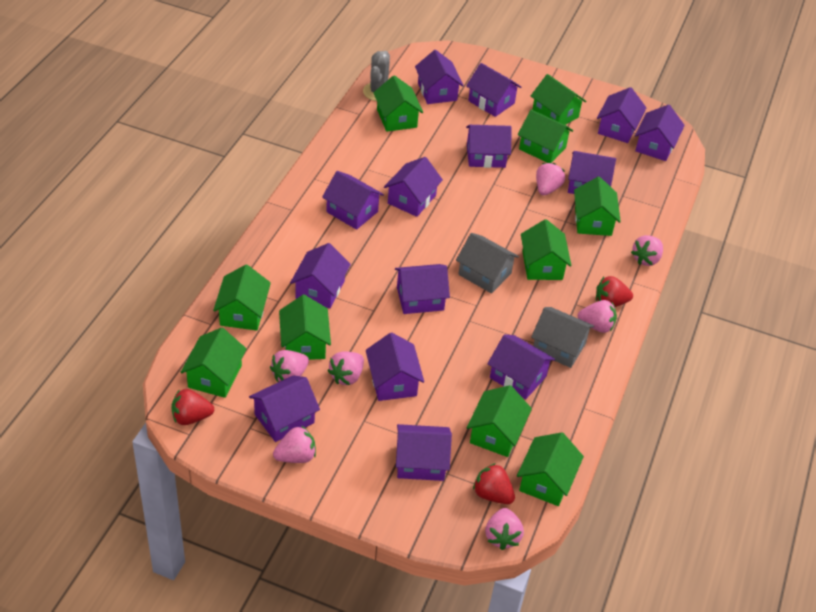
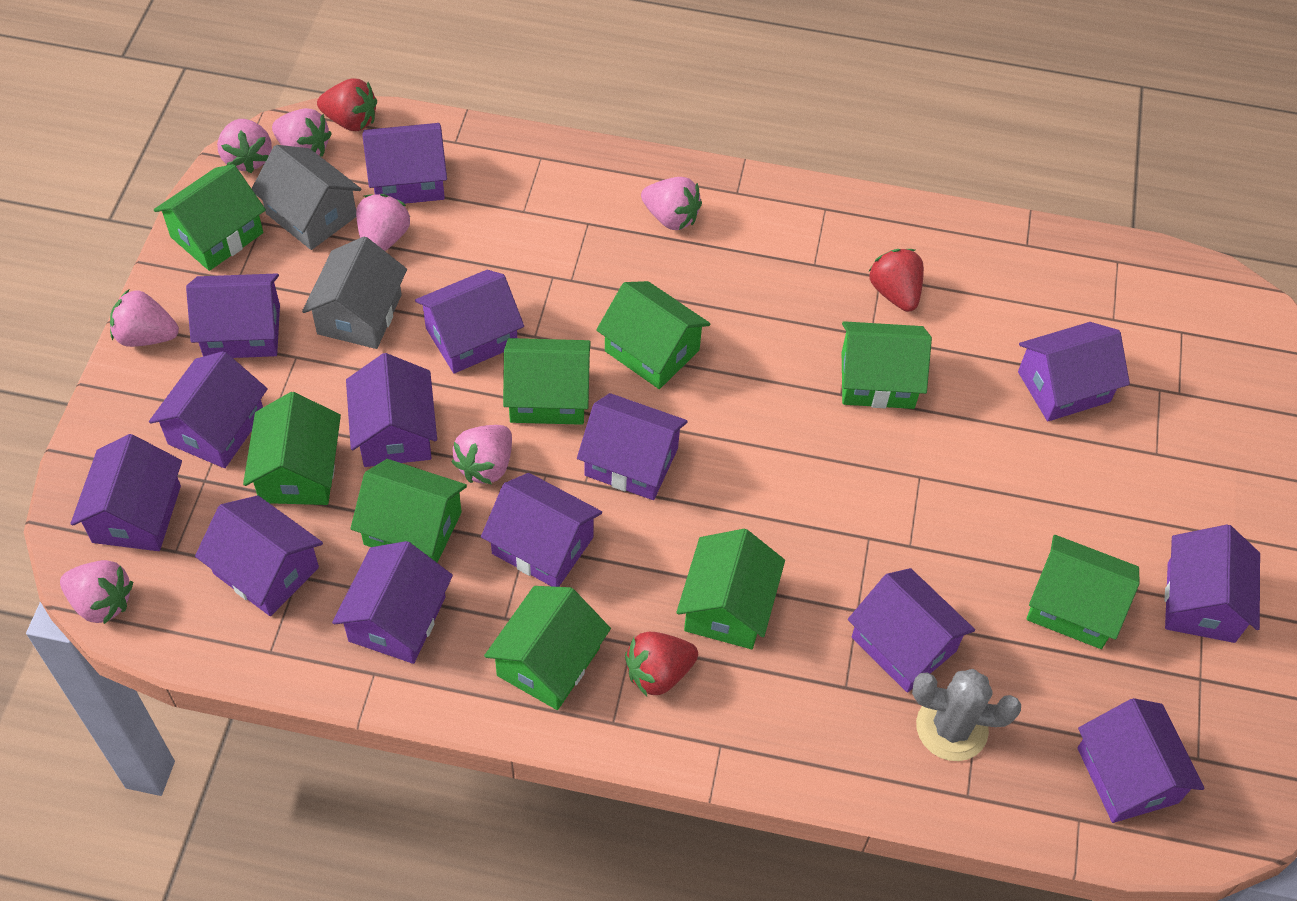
green house: [181,328,247,398] [213,265,271,331] [279,295,331,360] [373,75,423,132] [467,385,532,457] [517,432,584,506] [518,110,573,163] [521,219,572,280] [531,74,586,125] [574,177,621,236] = 10 -> [154,164,266,271] [243,392,341,505] [350,459,467,563] [484,586,611,710] [503,338,591,425] [596,281,711,389] [676,529,785,649] [842,321,932,409] [1027,535,1140,649] = 9

